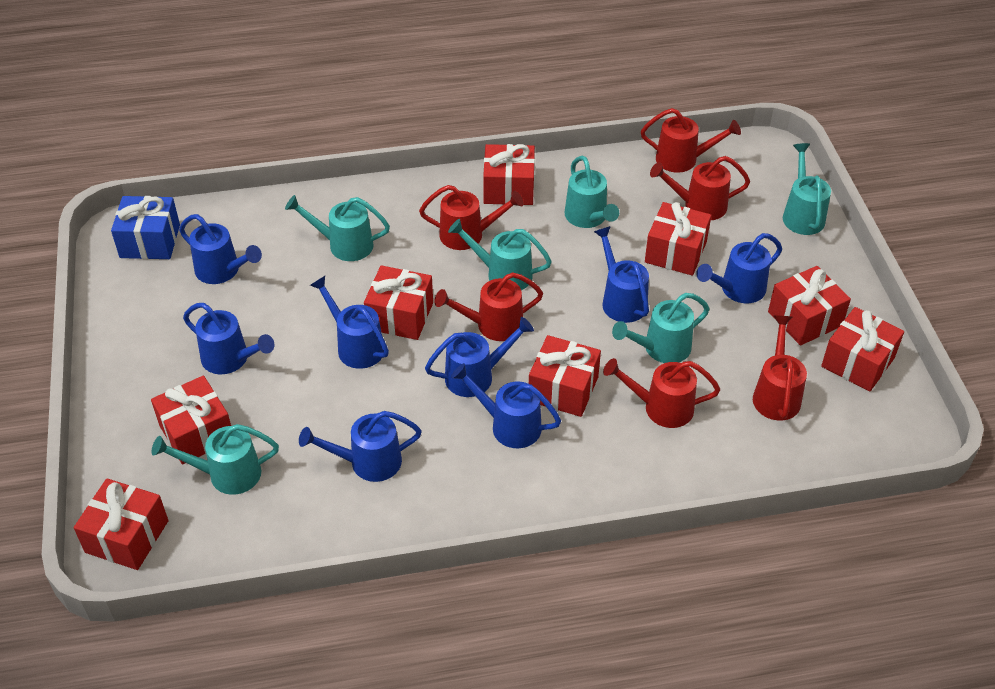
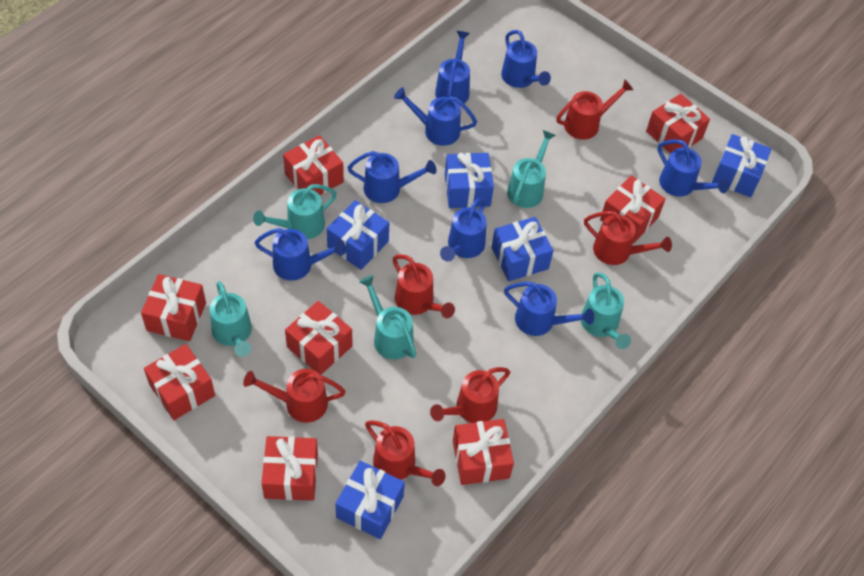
blue gift: [111,196,180,259] = 1 -> [327,200,389,270] [335,461,405,539] [445,153,494,208] [491,217,553,281] [712,134,771,197] = 5
turquoise watering can: [152,424,279,495] [285,195,390,261] [448,219,552,290] [565,156,619,228] [612,293,710,363] [783,143,831,235] = 6 -> [210,281,252,357] [253,184,337,239] [359,275,416,359] [507,130,556,208] [581,272,631,349] = 5

